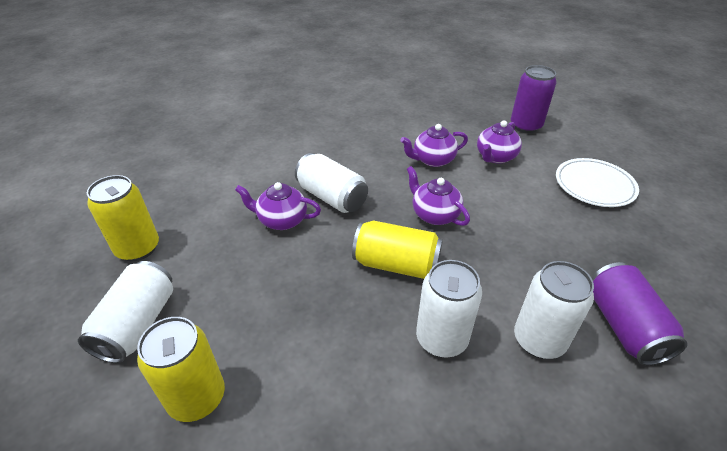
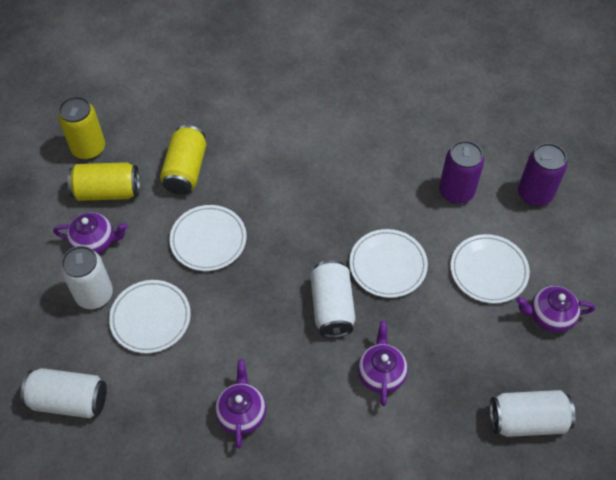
white plate: [556,158,639,207] = 1 -> [109,280,191,354] [170,205,247,271] [349,229,428,298] [451,234,530,304] = 4

